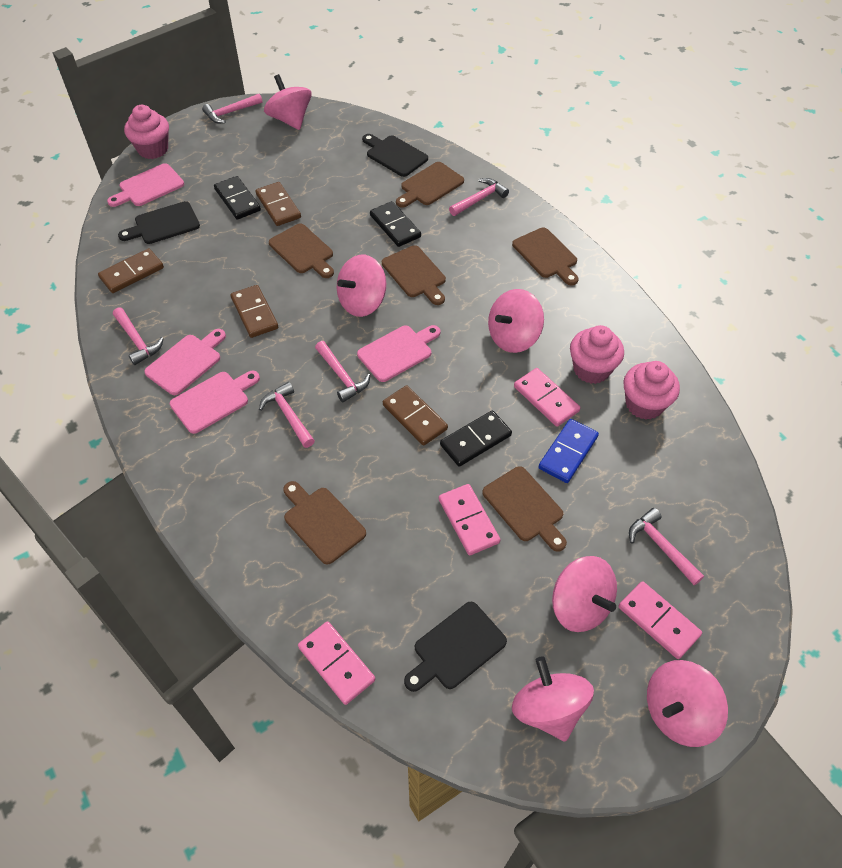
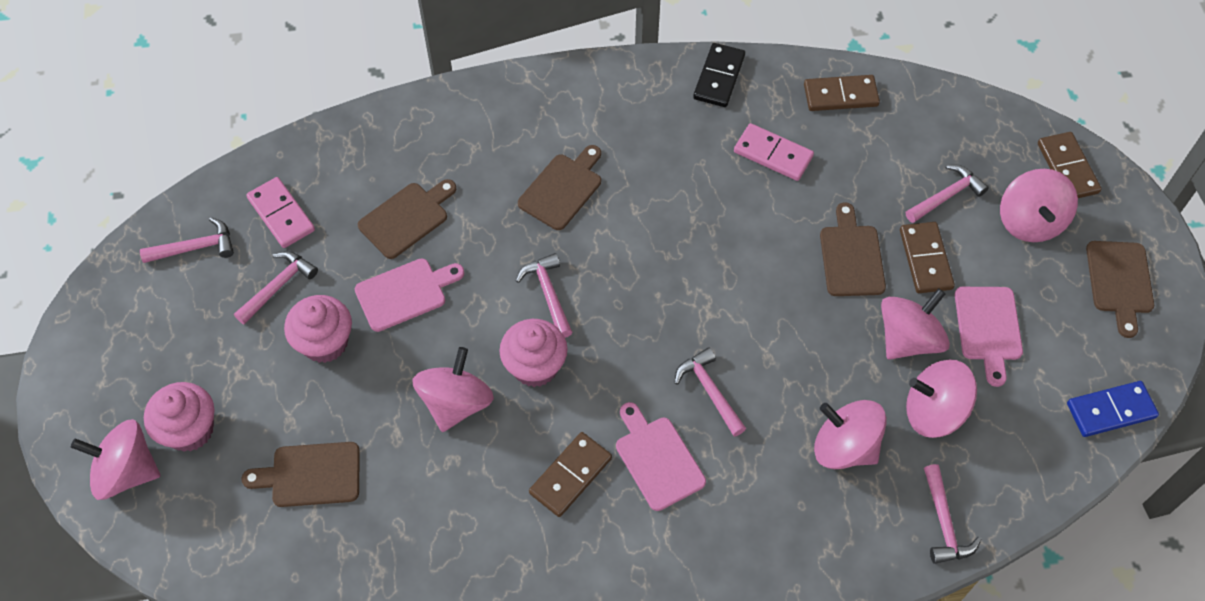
black cutting board: [118,201,200,244] [362,134,428,177] [404,602,507,692] = 3 -> none = 0
black domino: [214,176,261,220] [370,201,421,247] [440,410,512,467] = 3 -> [693,43,745,107] = 1
brown cutting board: [269,223,334,278] [283,481,366,565] [382,245,446,305] [396,162,464,208] [482,466,567,552] [512,227,579,285] = 6 -> [242,442,360,507] [358,179,456,259] [518,145,601,230] [820,202,886,296] [1086,241,1154,338] = 5
pink cutting board: [107,163,184,207] [144,329,226,395] [170,371,260,434] [357,325,441,382] = 4 -> [355,258,464,332] [616,402,706,511] [955,287,1023,387] = 3
pink domino: [298,621,375,705] [439,484,501,555] [514,368,580,427] [618,581,702,659] = 4 -> [246,177,315,248] [734,123,814,181] = 2

